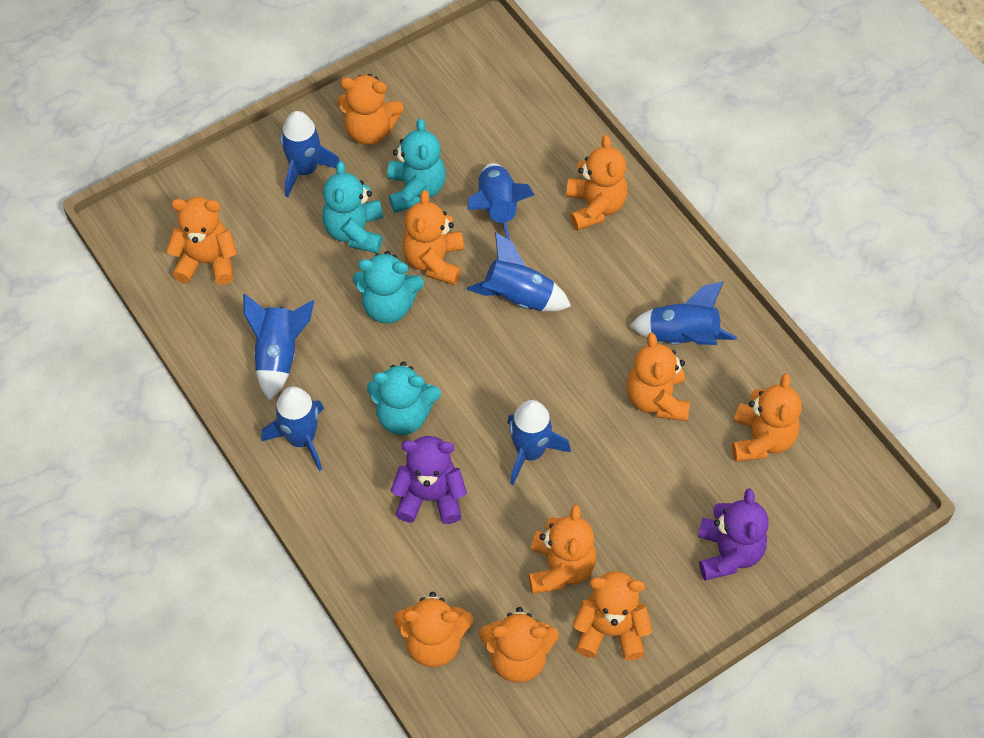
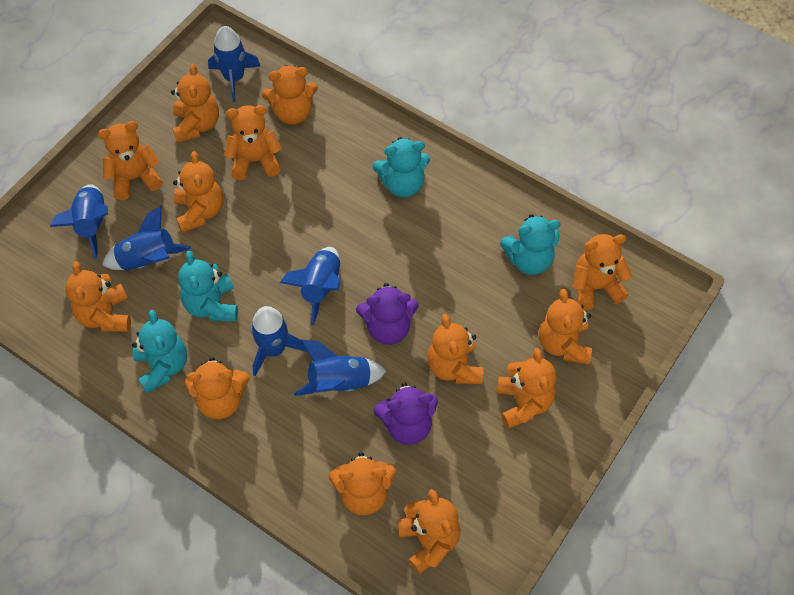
blue rocket: [243,294,314,401] [261,387,324,471] [280,111,340,198] [467,232,571,311] [468,163,535,240] [507,400,571,485] [630,281,737,345] = 7 -> [50,184,108,259] [102,205,191,270] [208,26,261,102] [251,306,308,376] [280,247,341,326] [294,340,386,396] = 6
orange teddy bear: [166,197,237,285] [337,74,404,145] [394,592,473,667] [402,190,464,285] [479,607,559,683] [529,505,596,594] [566,135,628,231] [573,571,652,661] [627,333,690,421] [732,373,802,462] = 10 -> [65,261,131,332] [98,121,163,200] [171,64,219,143] [173,151,223,233] [184,357,250,419] [224,105,282,180] [262,65,318,124] [329,452,397,515] [397,489,460,574] [427,314,483,384] [497,348,556,429] [539,289,592,364] [572,234,632,310] = 13

